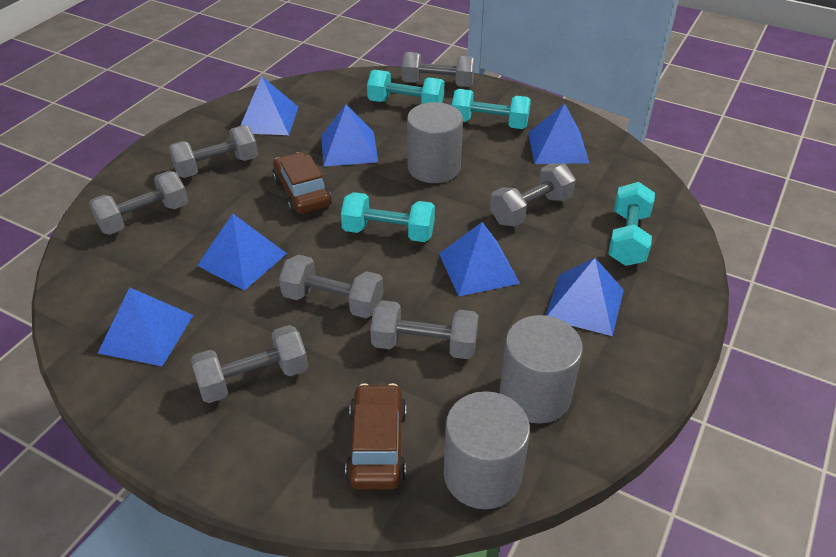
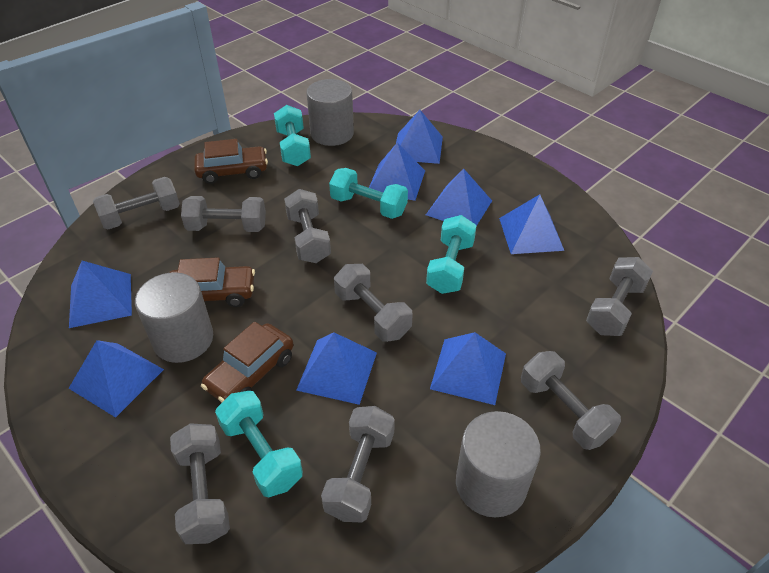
blue pyramid: [98,287,193,366] [197,213,287,291] [240,76,298,135] [321,105,378,167] [439,222,520,297] [528,103,589,164] [546,258,624,336] = 7 -> [69,261,132,328] [69,340,164,418] [296,333,377,405] [369,143,425,201] [396,110,443,164] [426,168,492,225] [430,332,506,405] [499,194,564,254] = 8
brown car: [273,152,332,214] [345,383,406,489] = 2 -> [169,257,255,307] [194,139,268,184] [201,322,294,403] = 3
grey dumbbell: [89,171,188,235] [169,125,258,178] [191,325,308,403] [279,255,384,318] [370,300,479,359] [402,52,475,87] [490,163,576,227] = 7 -> [93,177,180,229] [170,423,230,544] [181,196,266,232] [284,189,331,263] [321,406,395,522] [334,264,413,342] [521,351,621,450] [586,257,653,336] = 8

